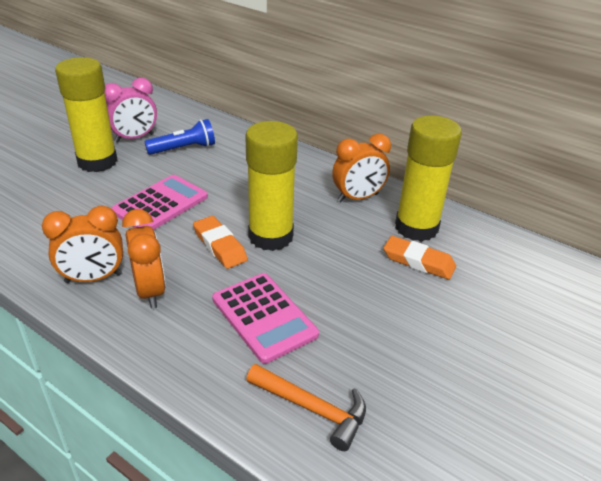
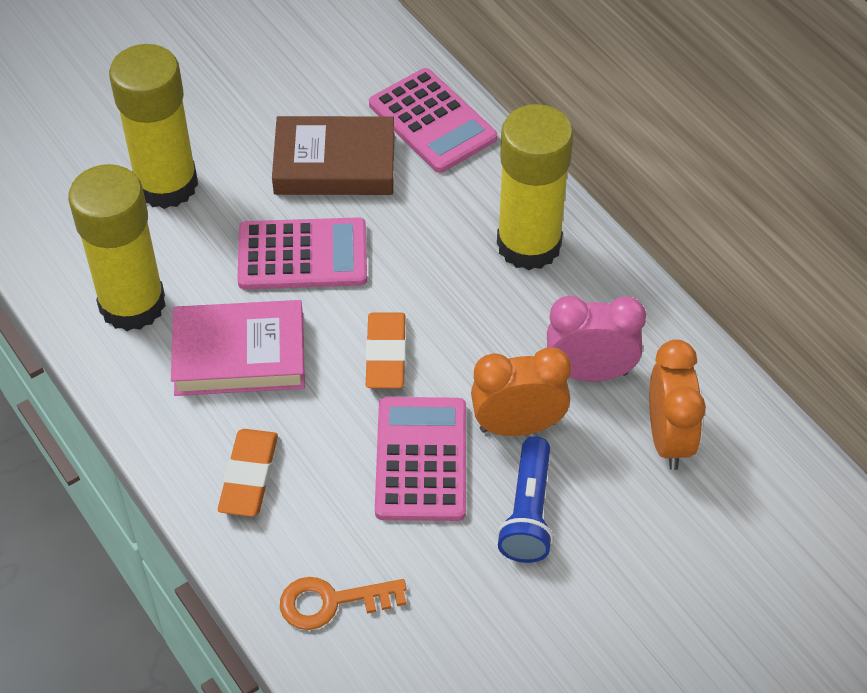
brown book: none = 0 -> [272,116,394,195] = 1
orange clock: [42,206,123,283] [122,209,166,309] [332,134,391,202] = 3 -> [471,347,571,436] [649,339,706,470] = 2
orange hammer: [246,364,366,451] = 1 -> none = 0
orange key: none = 0 -> [280,577,407,630] = 1
pink book: none = 0 -> [171,300,305,396] = 1
pink calculator: [111,175,208,230] [212,273,319,364] = 2 -> [237,217,367,289] [369,68,497,173] [375,397,466,521] = 3

